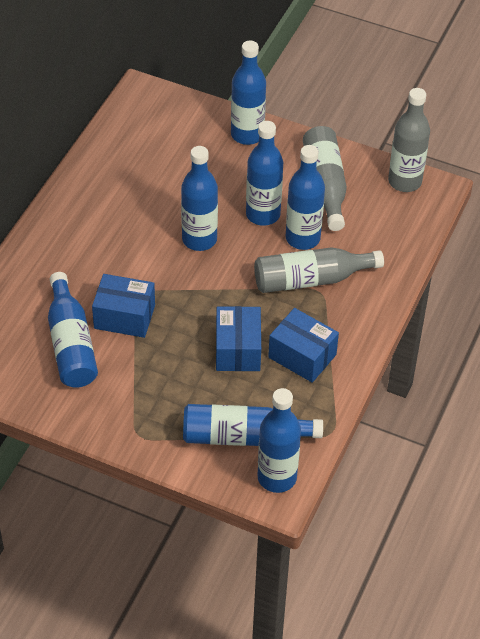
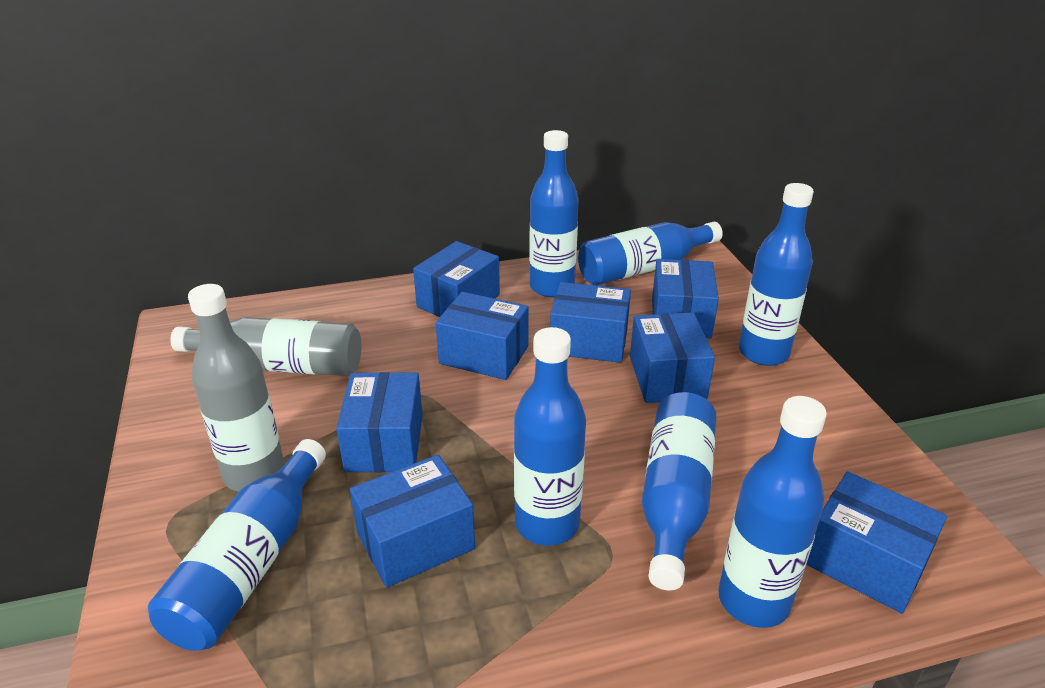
blue box: [92,274,155,338] [216,306,261,371] [268,308,339,383] = 3 -> [336,372,423,472] [350,455,475,588] [413,241,500,317] [436,292,529,380] [550,282,631,363] [630,312,715,403] [652,259,719,338] [806,471,947,614] = 8
grey bottle: [254,247,384,293] [303,126,347,231] [388,88,430,192] = 3 -> [170,317,361,376] [188,284,285,492] = 2

